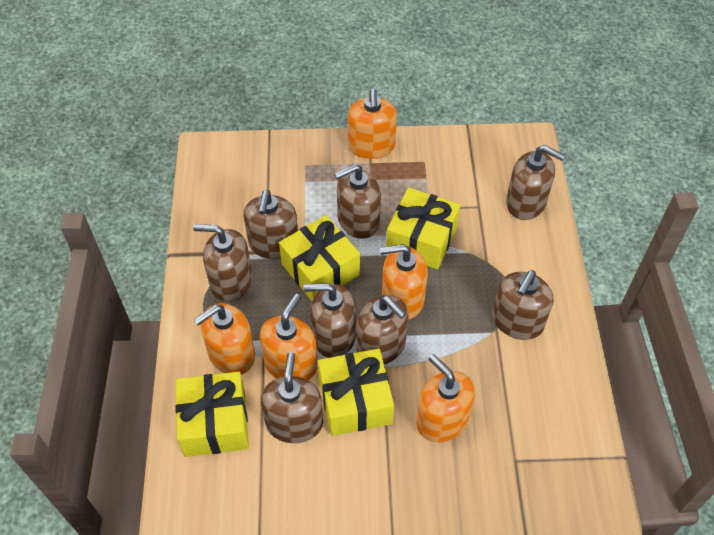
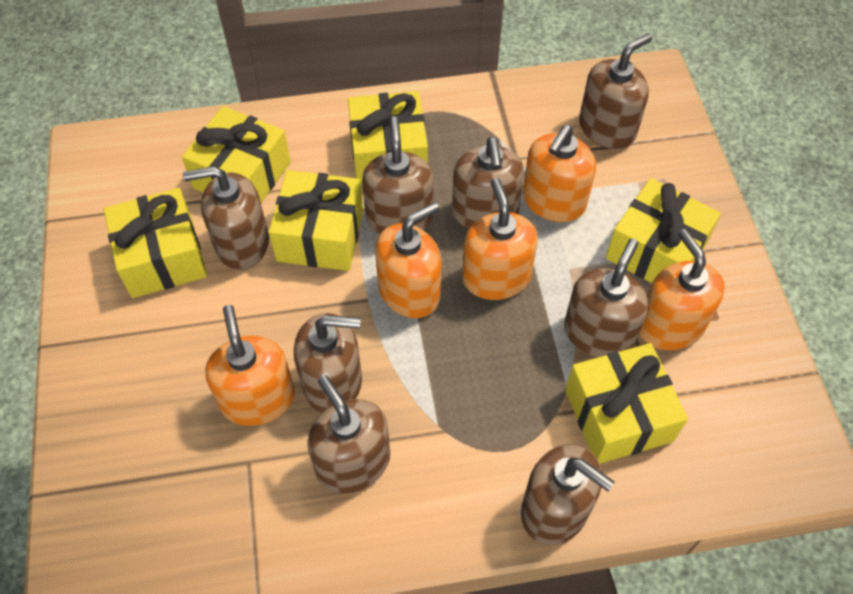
yellow gift: [175,372,249,457] [279,215,360,301] [318,349,394,436] [386,187,461,269] = 4 -> [104,188,207,298] [182,106,291,203] [269,170,364,271] [348,91,428,185] [565,343,688,464] [606,178,721,283] = 6

